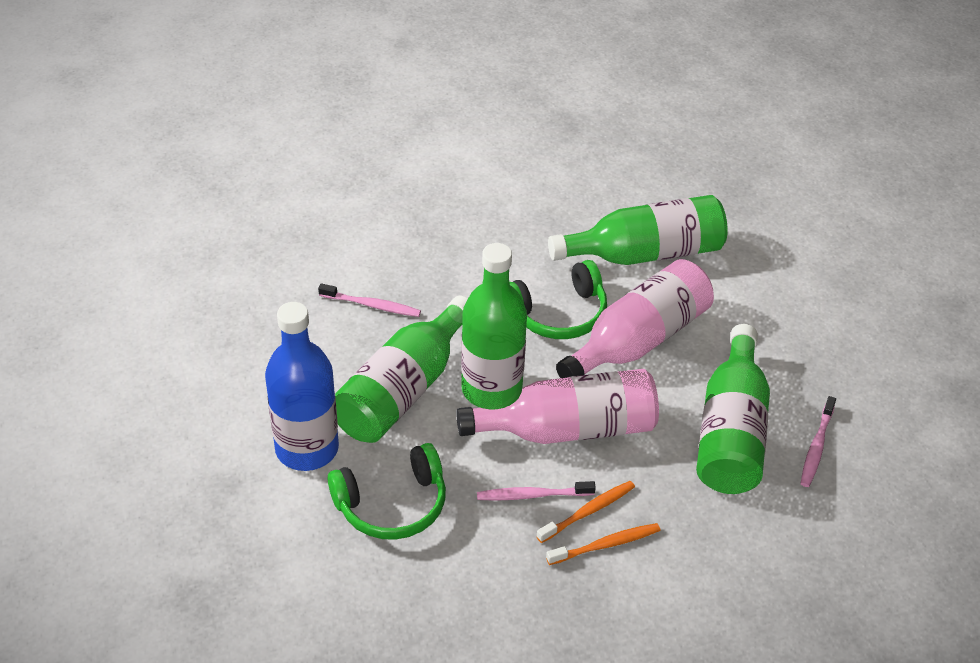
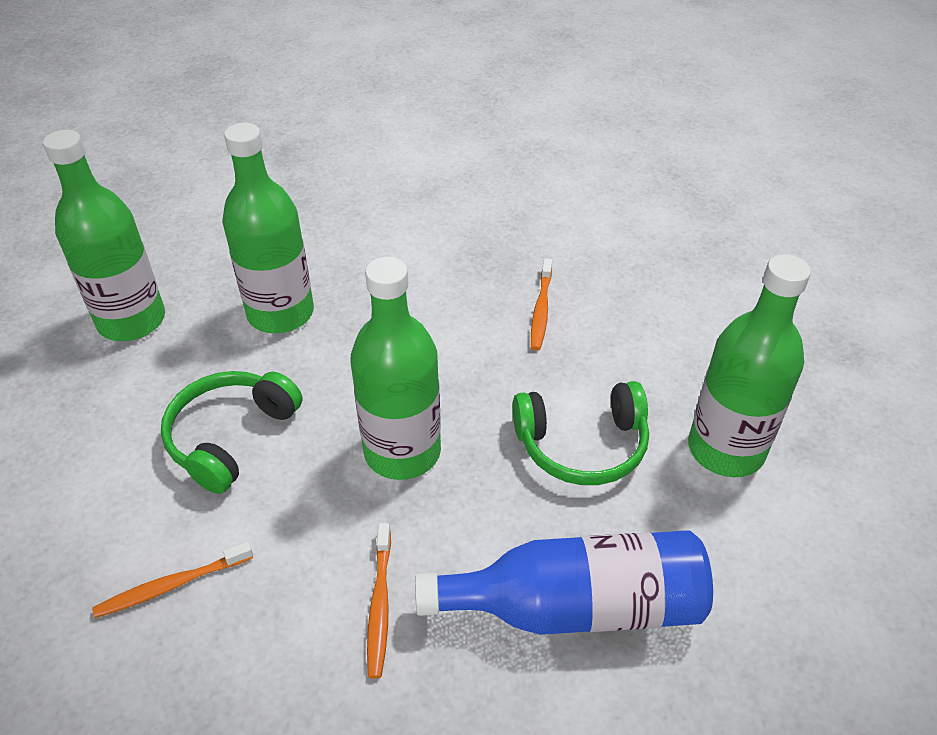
orange toothbrush: [536,481,635,543] [546,523,661,565] = 2 -> [92,541,253,618] [367,523,391,679] [531,258,552,350] = 3
pink bottle: [456,369,659,444] [556,259,714,378] = 2 -> none = 0
pink toothbrush: [318,283,421,317] [477,481,596,501] [800,396,836,487] = 3 -> none = 0

